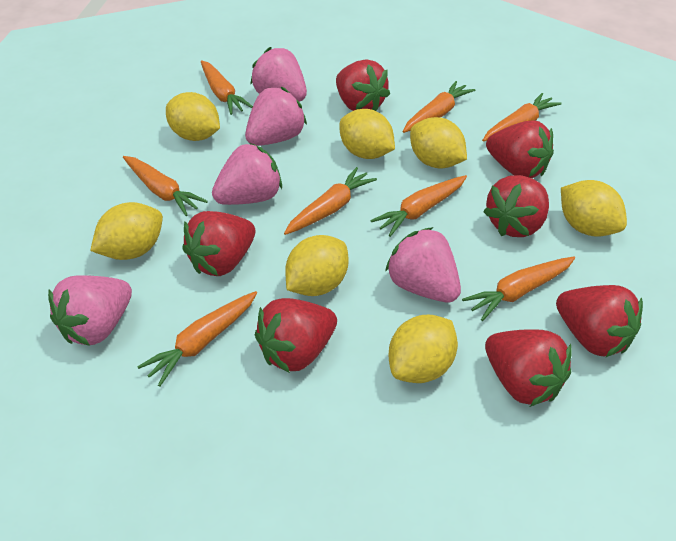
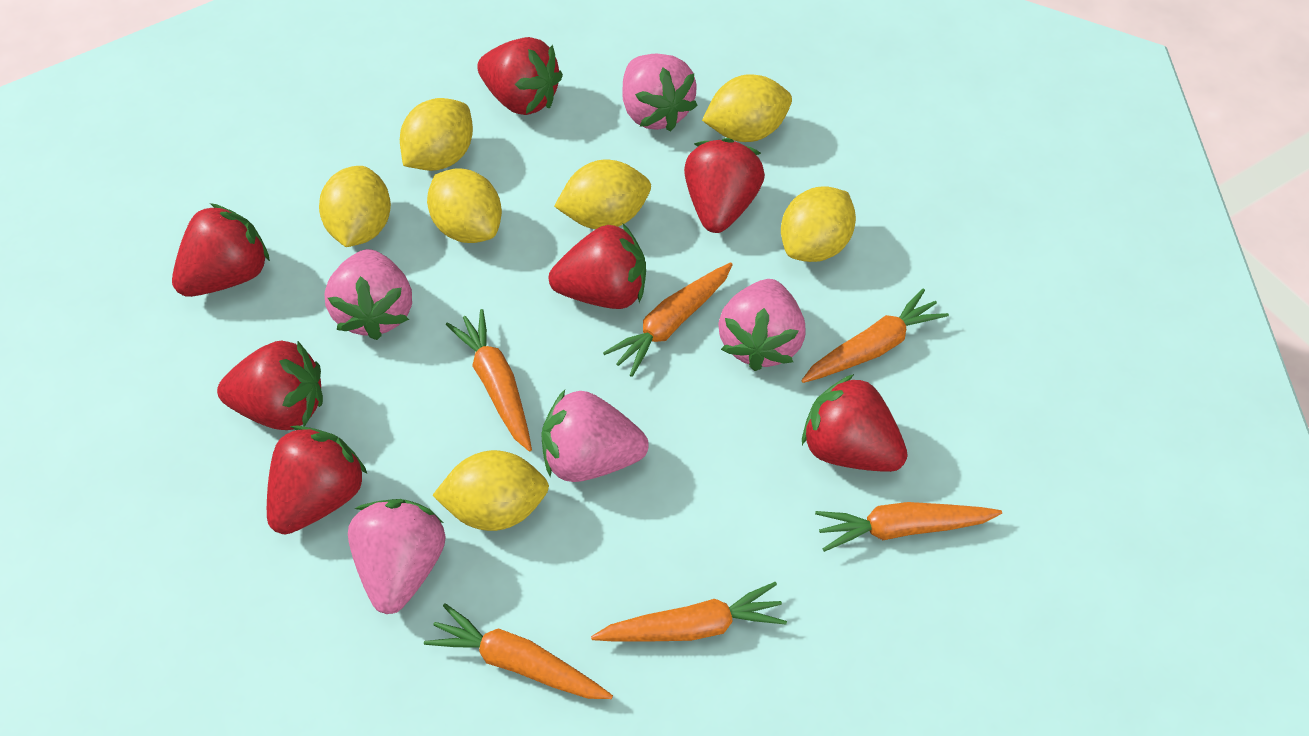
orange carrot: [123,156,208,216] [137,291,257,387] [201,60,253,115] [284,167,377,235] [370,175,467,237] [403,81,475,133] [462,257,575,321] [482,93,562,141] = 8 -> [424,603,613,699] [446,309,532,452] [591,582,787,641] [603,263,733,377] [801,288,949,383] [815,502,1002,552] = 6

